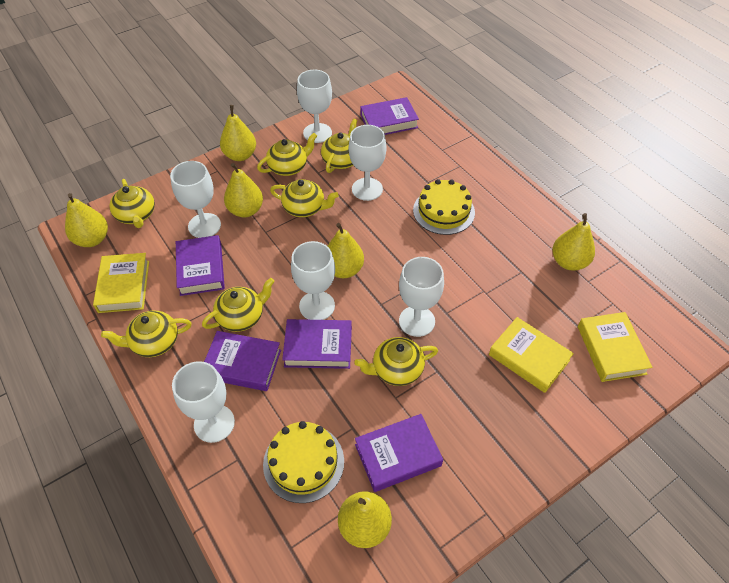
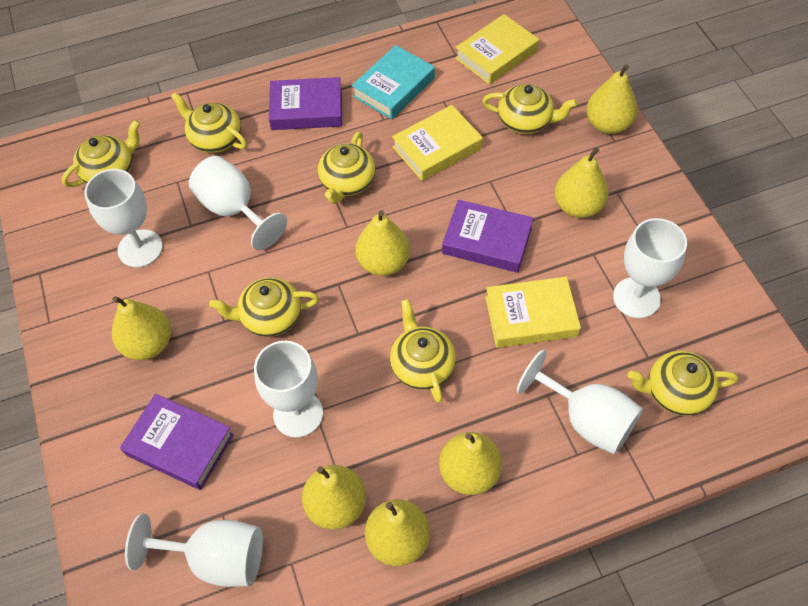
purple book: [176,235,225,296] [204,331,281,391] [282,319,352,369] [355,414,443,492] [360,97,419,135] = 5 -> [120,394,234,490] [269,77,342,130] [442,200,533,273] = 3
turquoise book: none = 0 -> [352,45,435,119] = 1
yellow cake: [263,421,344,503] [413,179,475,235] = 2 -> none = 0
yellow pear: [65,193,108,247] [220,105,256,161] [224,163,263,217] [328,223,364,278] [338,491,392,548] [552,213,595,271] = 6 -> [112,296,171,360] [302,465,366,530] [355,210,410,276] [365,499,430,566] [439,432,502,495] [555,147,609,218] [586,65,638,134] = 7

